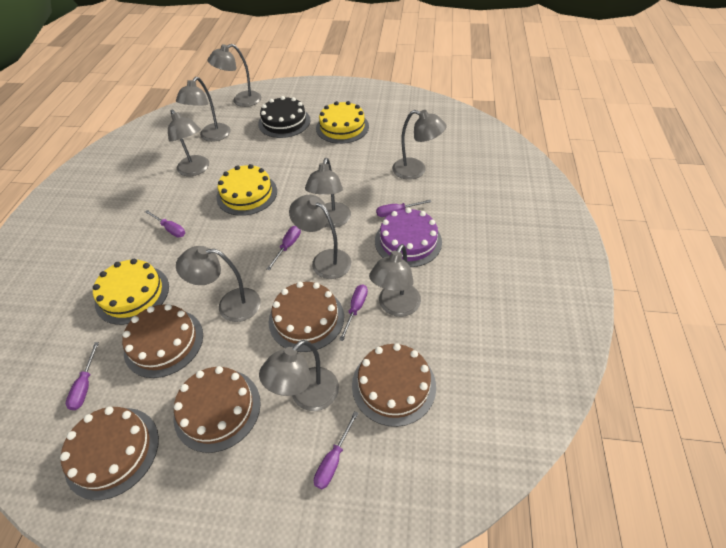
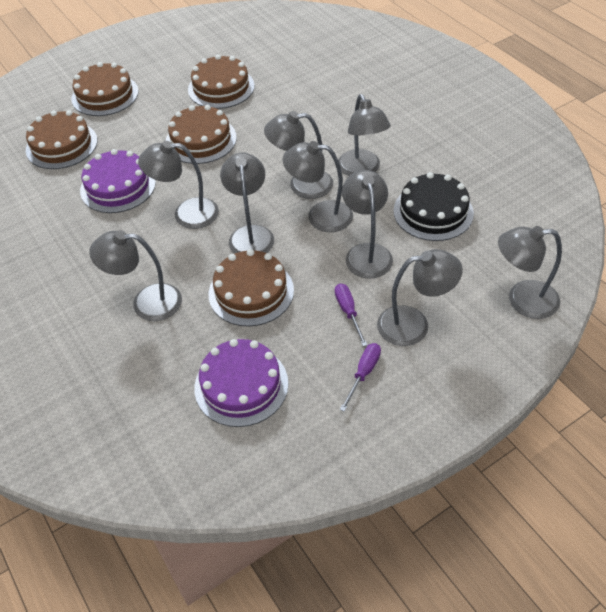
purple cake: [375,208,442,267] = 1 -> [80,149,156,213] [194,339,288,427] = 2
purple screwdriver: [66,342,99,410] [145,210,185,237] [267,226,301,270] [314,411,359,489] [339,284,368,341] [376,200,431,217] = 6 -> [335,283,367,346] [340,343,381,412] = 2
yellow cake: [93,259,169,325] [216,164,277,216] [316,101,369,144] = 3 -> none = 0

